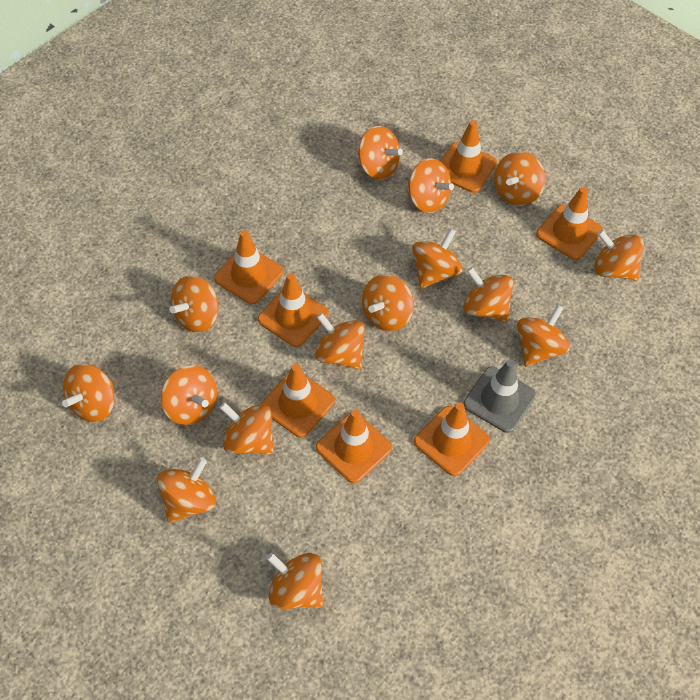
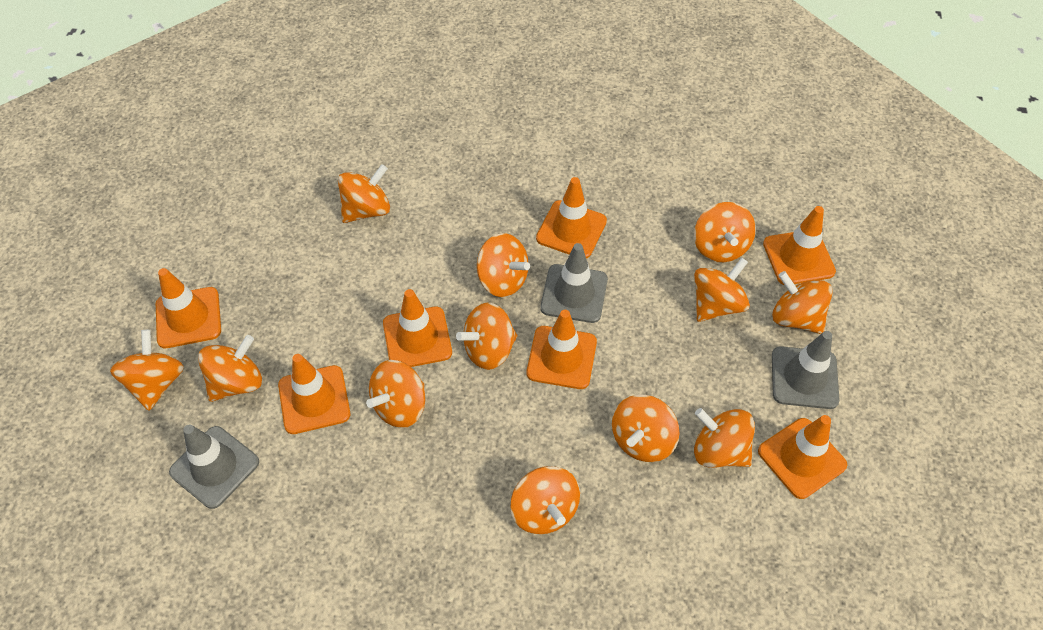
grey traffic cone: [463,359,536,433] = 1 -> [169,424,259,509] [540,243,608,323] [772,331,839,409] = 3
orange spinning top: [62,364,115,422] [157,457,216,523] [161,365,217,425] [170,275,219,333] [219,402,274,454] [266,553,323,610] [315,313,365,369] [358,126,403,180] [362,274,414,331] [408,158,454,213] [412,228,463,289] [464,267,513,322] [494,152,546,206] [517,305,570,367] [594,230,644,281] = 15 -> [110,330,184,411] [198,335,262,402] [338,164,390,223] [366,360,425,428] [456,303,518,370] [477,233,530,297] [511,466,580,534] [612,395,679,462] [694,202,756,262] [694,257,750,322] [694,408,755,468] [772,271,833,334] = 12

